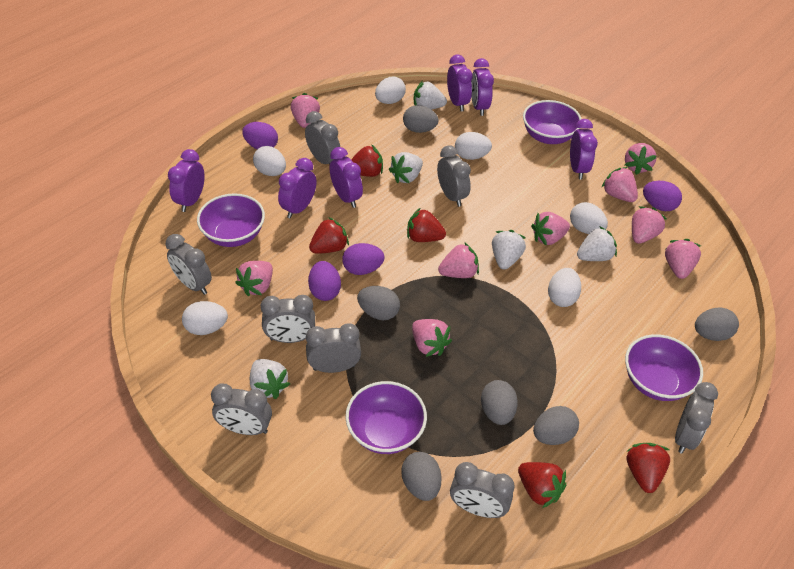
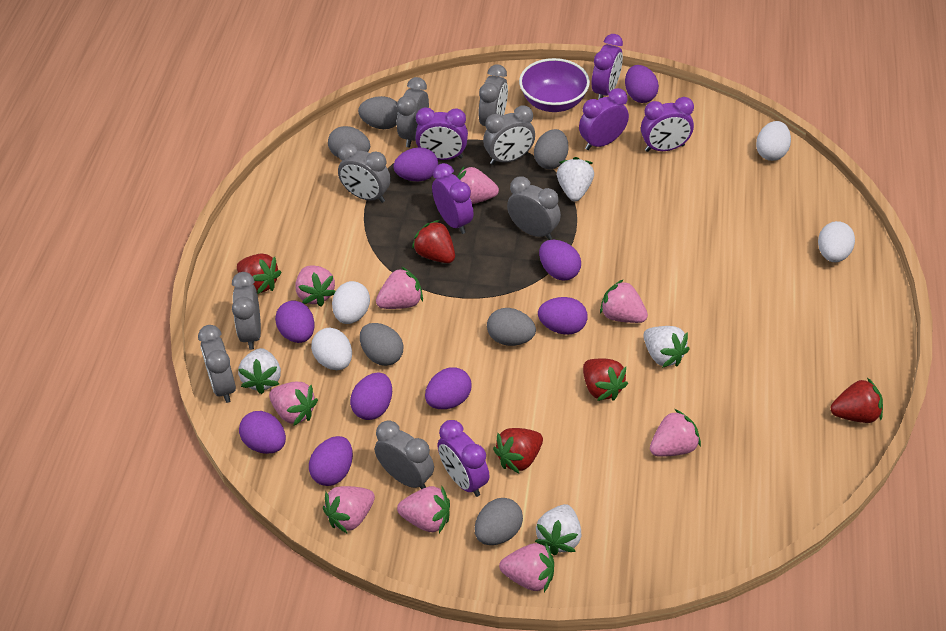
purple bowl: [197,193,265,247] [345,381,427,454] [523,100,582,144] [625,334,703,401] = 4 -> [519,58,590,112] = 1
purple egg: [242,122,278,149] [308,261,341,301] [342,243,385,275] [643,181,682,211] = 4 -> [239,411,286,454] [275,301,314,343] [309,436,353,486] [350,372,392,420] [393,147,438,181] [425,367,472,409] [538,297,587,335] [539,240,581,281] [625,65,659,103] = 9
white egg: [182,301,228,335] [253,146,286,176] [375,76,406,104] [455,132,492,160] [548,268,581,307] [570,202,608,234] = 6 -> [311,328,352,370] [332,281,370,324] [756,121,791,161] [818,221,855,262] = 4
white strawberry: [250,359,290,399] [389,152,423,183] [414,81,447,110] [492,230,526,270] [577,226,617,261] = 5 -> [238,348,281,394] [535,504,581,555] [557,157,594,201] [643,326,690,368] = 4

